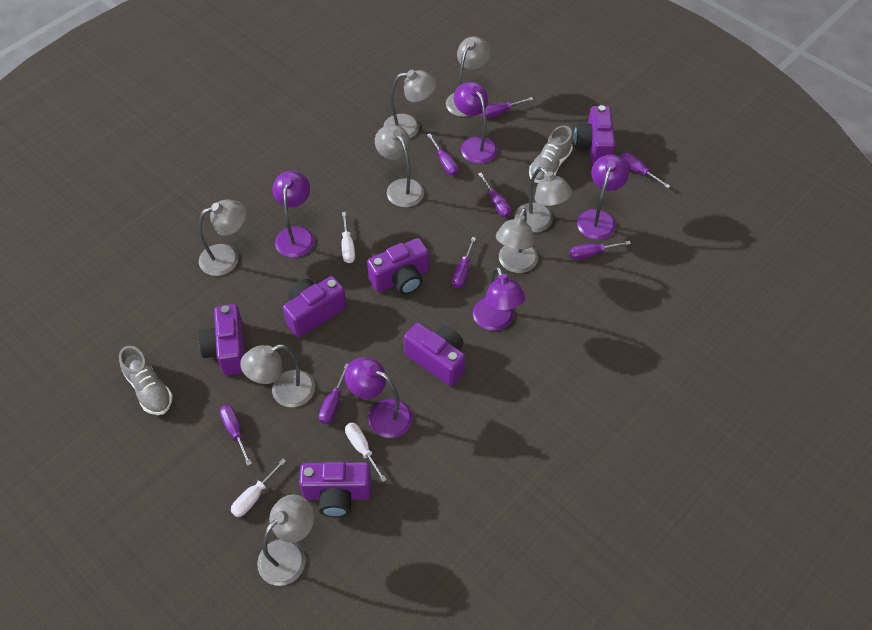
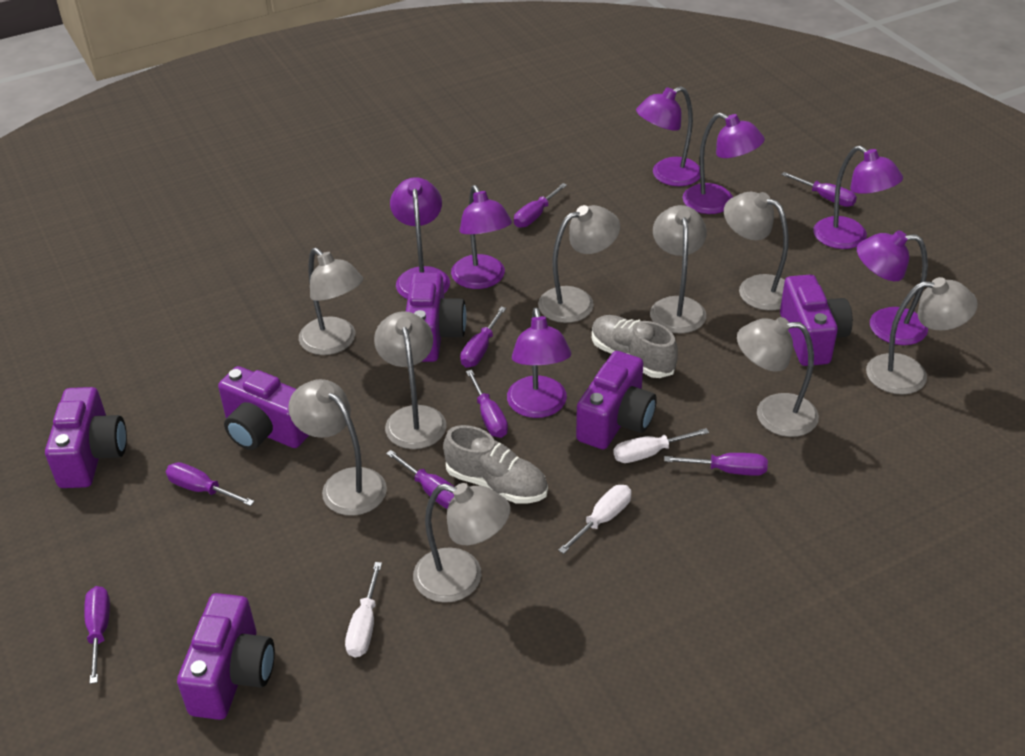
grey lamp: [198,199,246,276] [240,344,315,407] [257,495,314,586] [375,125,424,207] [384,70,436,138] [446,36,491,117] [496,208,538,273] [514,167,572,233] = 8 -> [288,379,387,516] [299,248,363,355] [374,311,446,449] [413,483,510,603] [538,205,620,323] [650,205,707,334] [724,192,789,311] [737,317,819,437] [866,277,978,395] = 9
purple lamp: [273,171,314,258] [345,357,412,438] [454,82,497,164] [473,266,525,331] [577,155,629,240] = 5 -> [390,177,450,299] [451,185,512,289] [507,307,571,418] [636,86,700,186] [682,112,765,214] [813,146,903,249] [857,230,928,345] = 7

